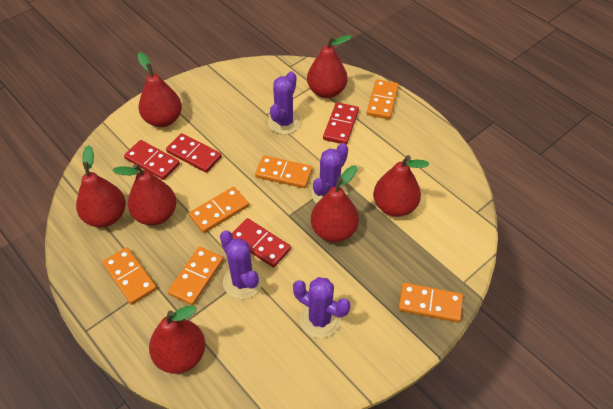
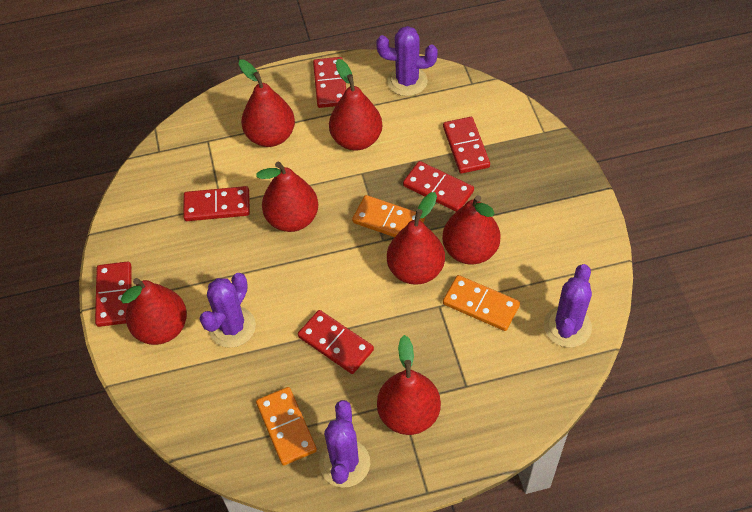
orange domino: [102,247,157,305] [168,247,224,305] [189,187,249,233] [255,155,312,188] [367,79,399,119] [398,283,463,323] = 6 -> [256,387,317,466] [352,195,425,237] [443,275,520,331] = 3
red domino: [124,140,180,180] [166,133,222,173] [232,218,291,268] [323,102,359,145] = 4 -> [95,261,132,327] [183,186,250,221] [298,310,374,374] [313,57,346,108] [403,161,474,212] [443,117,490,174] = 6

